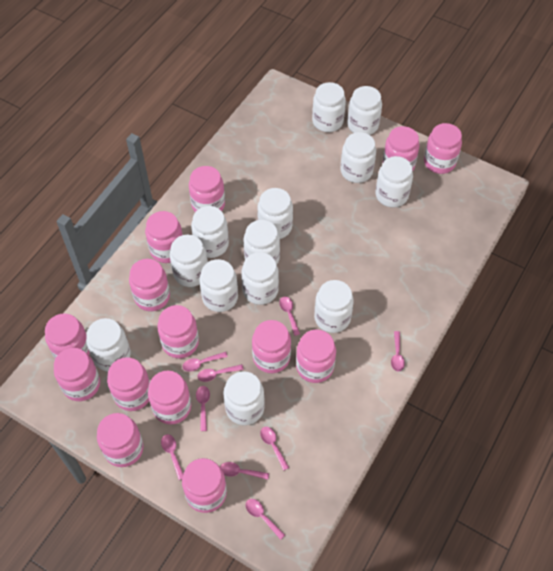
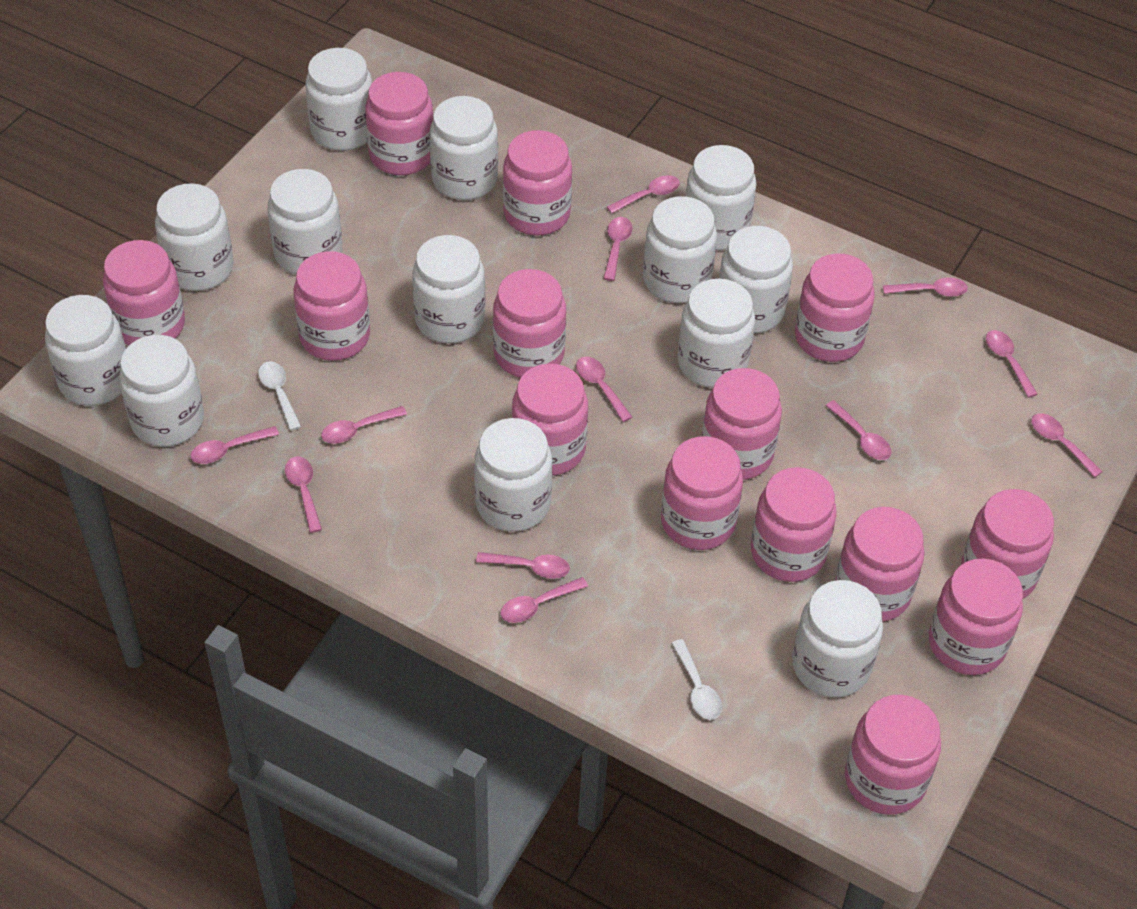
pink spoon: [161,434,183,480] [183,352,228,372] [196,386,210,431] [198,364,244,382] [220,462,269,480] [245,499,285,540] [260,427,289,471] [279,296,300,336] [391,331,405,371] = 9 -> [190,426,279,464] [285,456,322,533] [321,406,407,444] [476,552,570,579] [500,577,588,623] [576,357,632,422] [603,217,632,281] [607,175,680,214] [826,400,891,460] [883,277,968,297] [986,330,1038,398] [1031,413,1103,478] = 12
white spoon: none = 0 -> [258,361,301,431] [671,639,722,720] = 2

